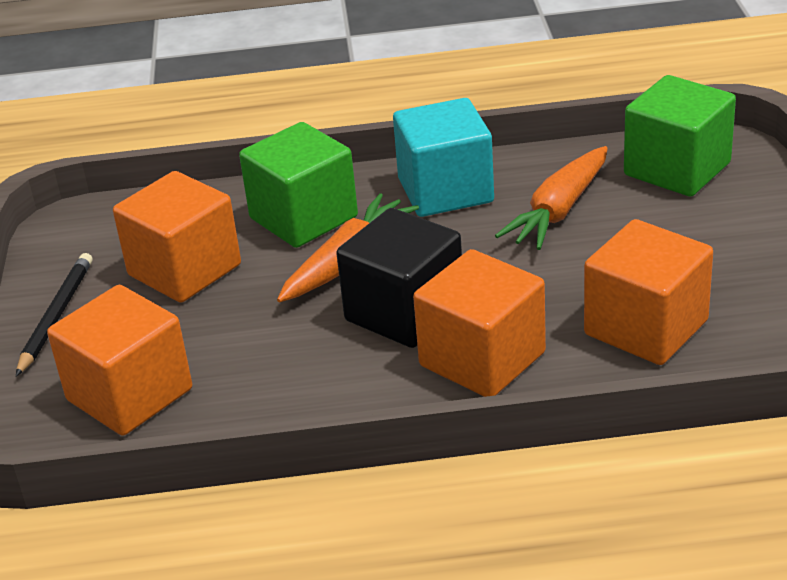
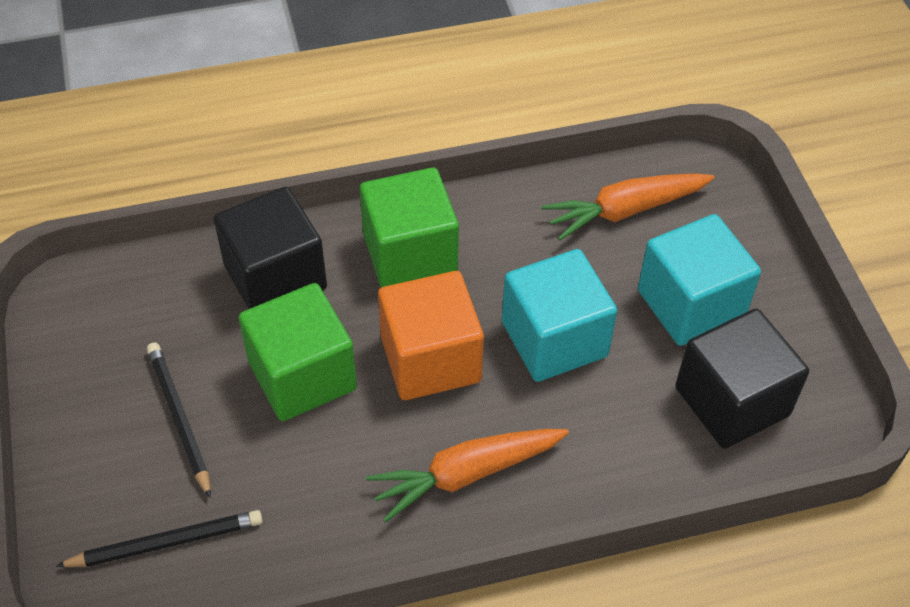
black cube: [336,208,462,348] = 1 -> [214,187,327,309] [675,309,809,449] = 2
black pencil: [16,253,92,376] = 1 -> [55,510,263,567] [147,342,211,498] = 2
orange cube: [47,285,192,436] [113,171,241,303] [413,249,546,397] [584,219,713,365] = 4 -> [378,271,484,400] = 1
turquoise cube: [393,98,494,217] = 1 -> [502,249,617,382] [638,214,761,346] = 2

